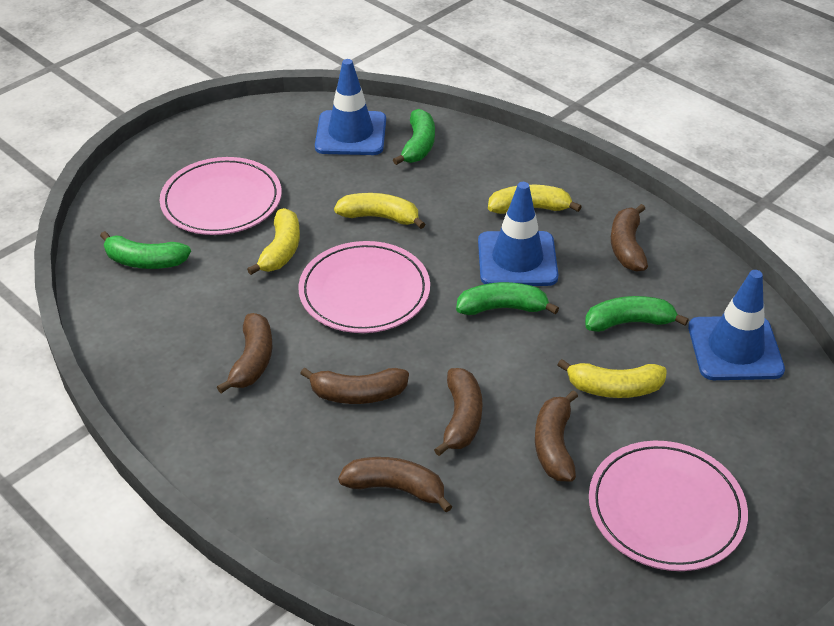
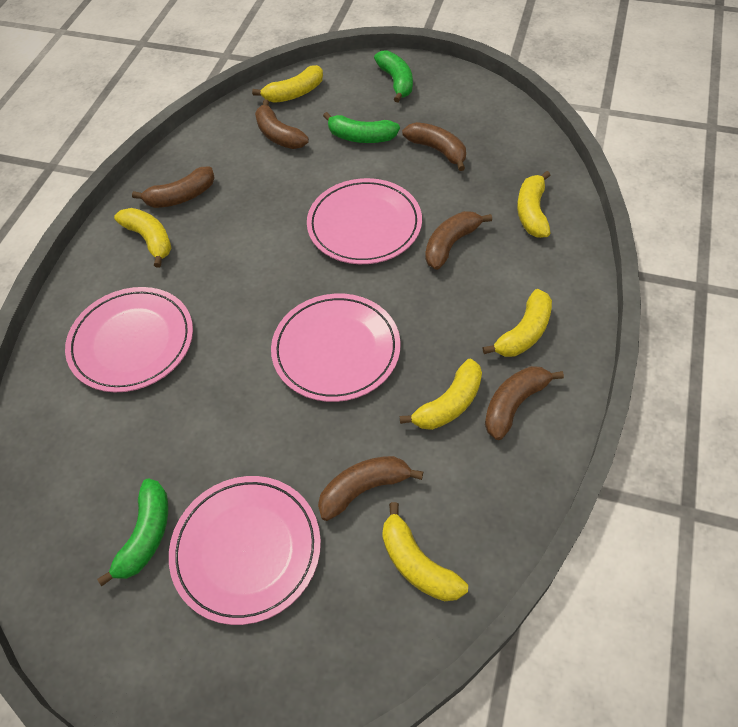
blue traffic cone: [315,59,386,155] [478,182,558,286] [688,270,785,380] = 3 -> none = 0
green banana: [100,231,191,269] [393,109,435,165] [456,282,559,315] [585,296,689,332] = 4 -> [97,479,168,586] [323,112,400,143] [374,50,413,103] = 3
pink plate: [160,157,282,235] [298,241,430,333] [589,441,748,571] = 3 -> [65,287,193,392] [169,476,321,625] [271,294,400,402] [307,178,422,264] = 4
yellow banana: [247,208,300,275] [334,193,425,229] [488,185,582,214] [558,359,667,398] = 4 -> [114,208,171,268] [252,65,323,103] [382,502,468,601] [400,359,482,430] [483,289,552,357] [517,171,551,238] = 6

